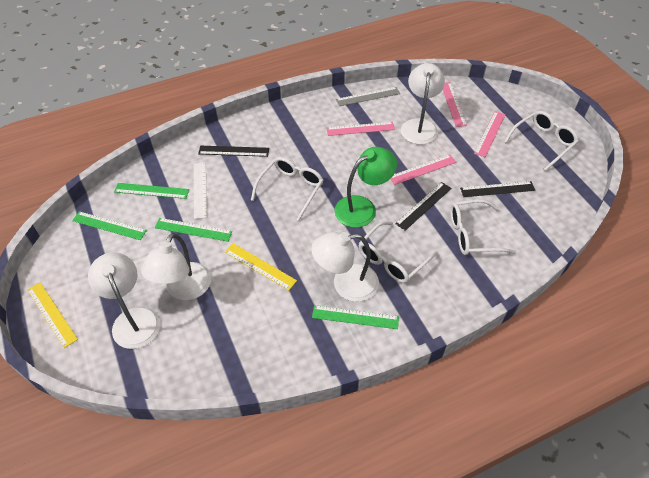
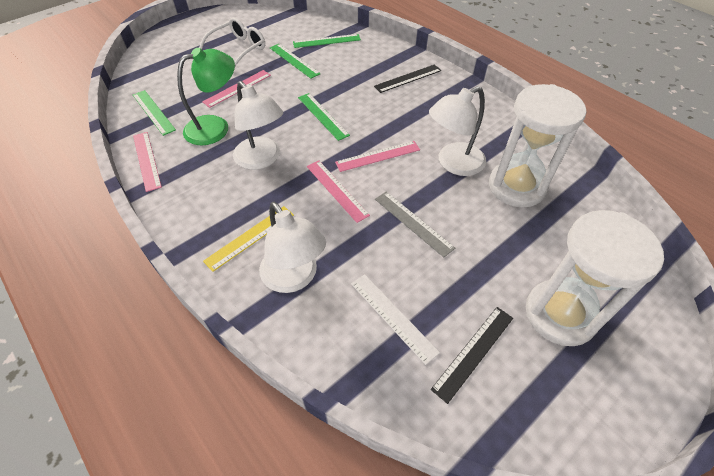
black ruler: [198,146,269,157] [395,182,452,231] [460,181,535,197] = 3 -> [374,64,442,93] [431,307,513,404] = 2
white glasses: [251,157,323,221] [359,221,438,283] [450,199,516,255] [504,111,579,171] = 4 -> [199,17,265,66] = 1
white hourglass: none = 0 -> [489,84,586,207] [526,210,664,346] = 2
white lamp: [88,252,160,349] [141,233,211,300] [311,232,379,302] [401,63,445,145] = 4 -> [233,81,283,170] [259,202,326,293] [429,86,486,176] = 3
yellow ruler: [27,282,78,348] [225,243,297,290] = 2 -> [203,206,294,272] = 1

